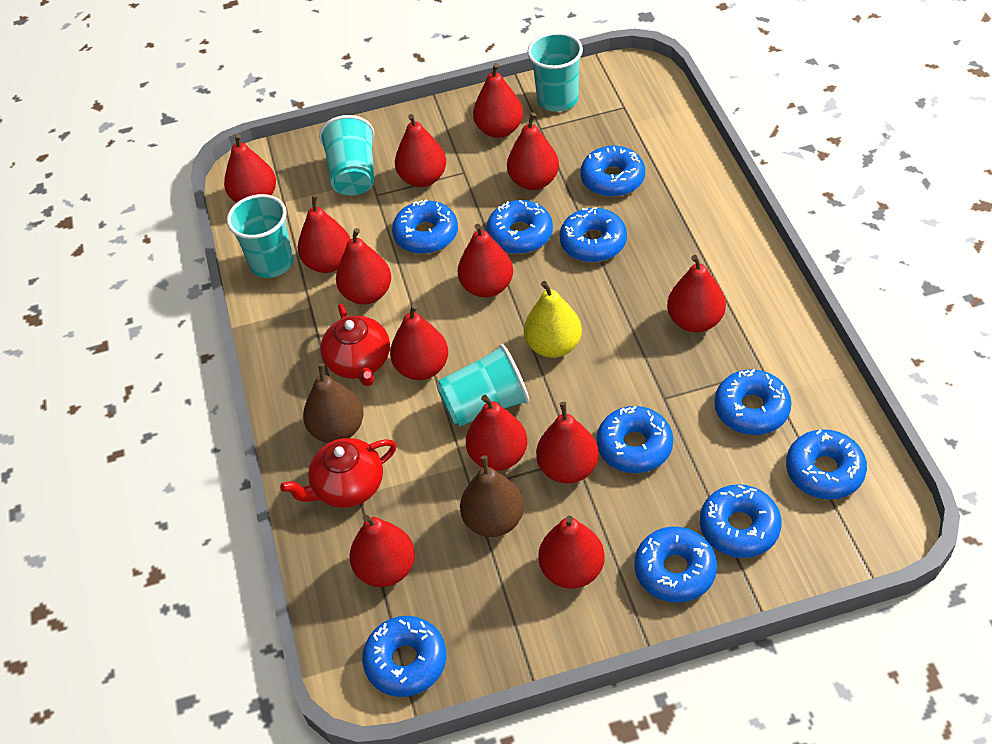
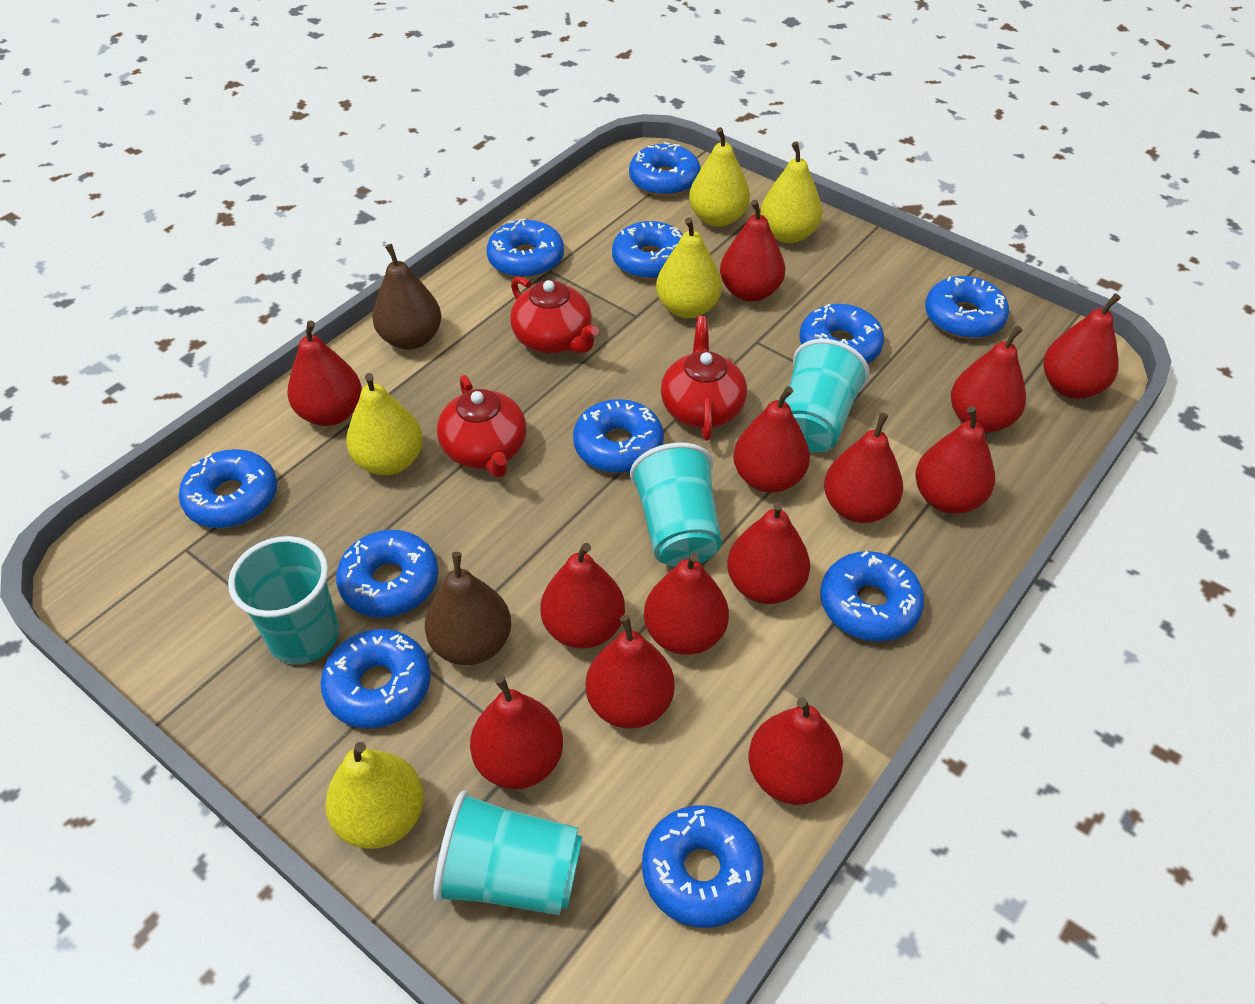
blue donut: [362,616,446,697] [392,199,458,254] [486,200,553,254] [559,207,627,262] [580,146,645,197] [596,406,673,473] [635,527,717,603] [700,484,782,558] [714,369,792,435] [786,429,867,499] = 10 -> [179,449,277,528] [321,629,431,729] [336,530,438,618] [486,218,564,278] [573,399,664,473] [612,221,683,280] [629,142,701,196] [642,805,764,928] [800,304,884,364] [820,551,924,642] [925,276,1009,339] = 11
red teapot: [280,438,397,508] [320,304,390,386] = 2 -> [437,375,527,478] [510,277,599,354] [661,316,747,441] = 3
yellow pear: [524,281,582,358] = 1 -> [325,742,424,849] [346,373,423,475] [656,217,722,318] [689,127,750,227] [760,141,822,243] = 5

